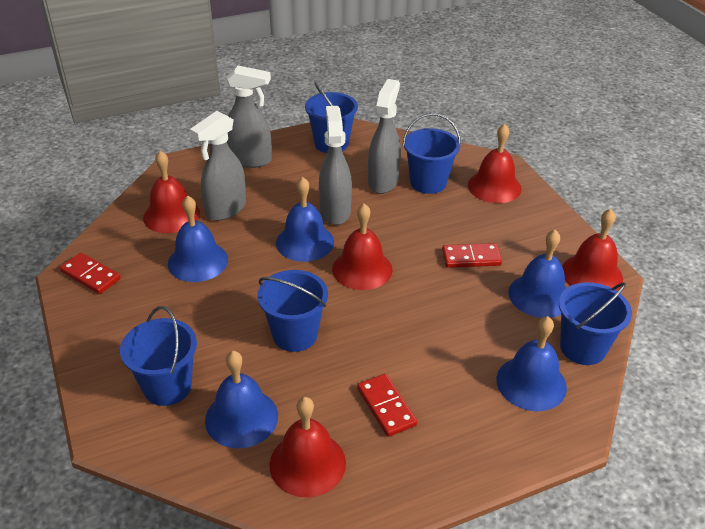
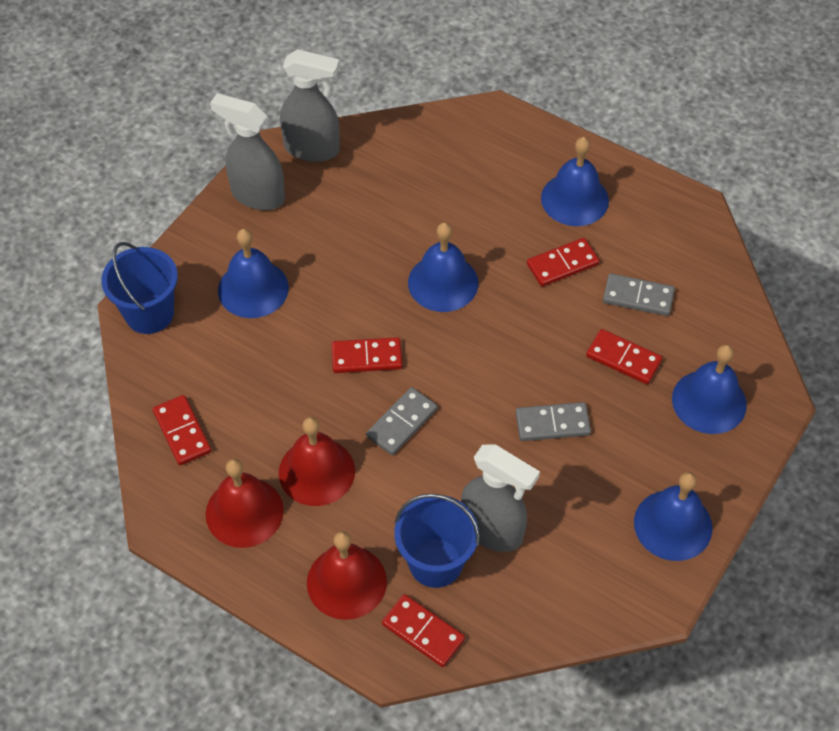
blue bucket: [120,306,197,406] [258,270,328,352] [305,82,358,153] [403,113,461,194] [559,282,632,365] = 5 -> [101,242,178,334] [394,494,479,588] = 2
grey domino: none = 0 -> [366,387,437,455] [516,402,591,441] [603,273,675,316] = 3
grey spray bottle: [190,111,246,221] [226,65,272,168] [319,106,352,225] [368,79,401,194] = 4 -> [210,93,285,210] [280,49,340,162] [461,444,540,552] = 3
red bell: [143,151,200,233] [269,397,346,498] [332,204,393,290] [468,124,522,203] [562,209,623,291] = 5 -> [206,459,284,548] [279,417,355,506] [307,531,387,620] = 3
red domino: [60,253,121,294] [357,374,417,437] [442,243,502,268] = 3 -> [153,395,211,465] [332,337,402,373] [382,594,465,667] [527,238,599,287] [586,329,662,384] = 5

